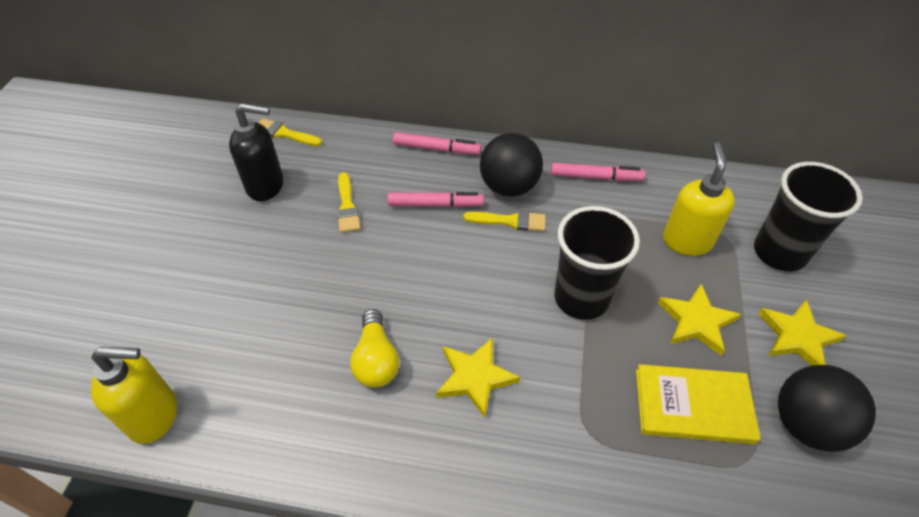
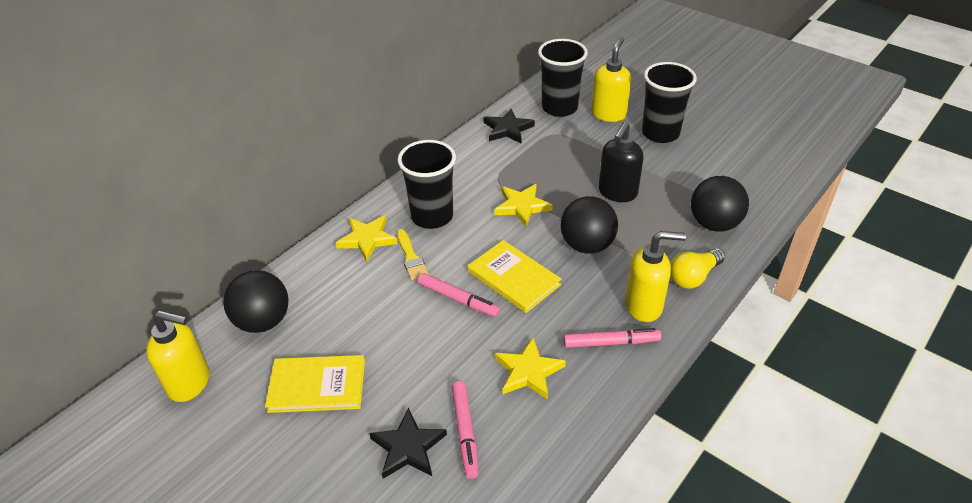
black ball: [480,133,543,197] [778,365,876,452] = 2 -> [223,270,288,333] [560,196,618,254] [691,176,749,232] = 3
black cup: [554,206,640,320] [754,162,863,271] = 2 -> [397,140,456,229] [538,39,588,117] [642,62,697,143] = 3
black star: none = 0 -> [369,408,447,479] [484,109,535,143] = 2
yellow book: [636,364,761,444] = 1 -> [265,355,365,413] [468,240,562,313] = 2
yellow brush: [259,118,322,146] [337,172,361,233] [463,211,546,231] = 3 -> [397,229,429,280] = 1
yellow soap dispenser: [91,347,177,444] [663,142,735,256] = 2 -> [146,310,209,402] [591,37,631,122] [625,231,686,322] = 3

